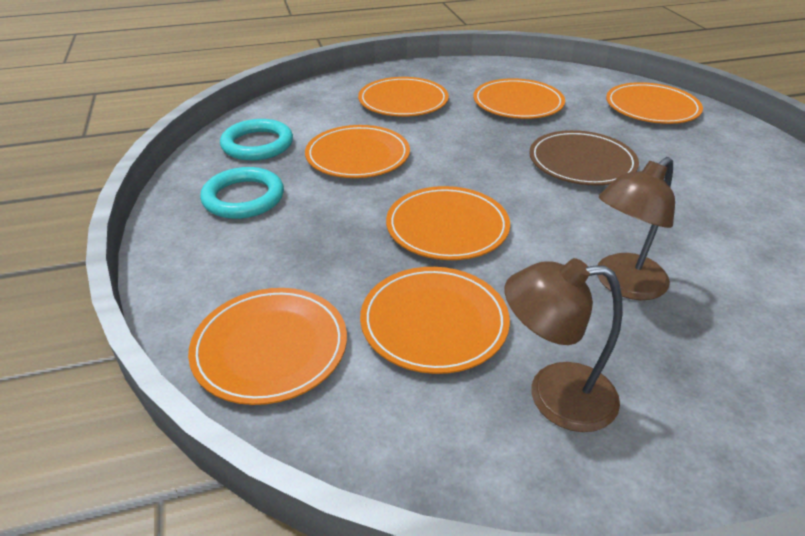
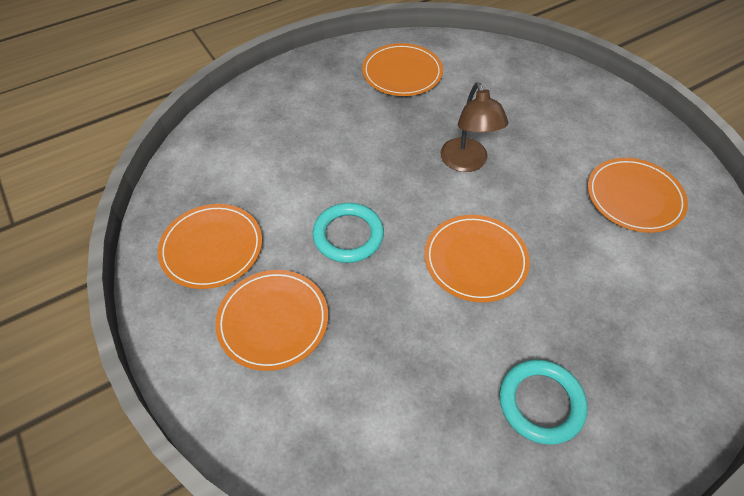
brown lamp: [505,258,623,432] [597,157,675,300] = 2 -> [440,82,508,172] = 1
brown plate: [529,130,639,186] = 1 -> none = 0
orange plate: [188,288,347,405] [305,125,410,178] [358,77,449,117] [360,267,510,374] [386,186,510,260] [473,78,565,119] [606,82,703,124] = 7 -> [158,204,262,289] [215,270,328,371] [362,43,443,96] [424,215,530,302] [588,158,688,233] = 5

